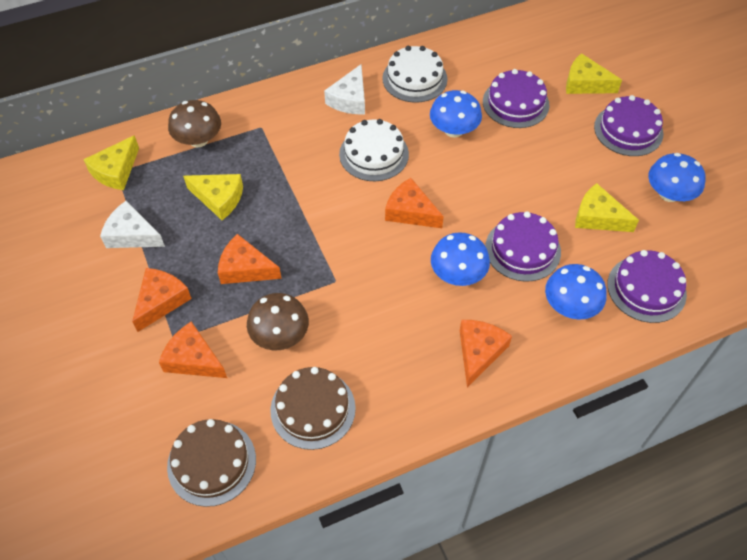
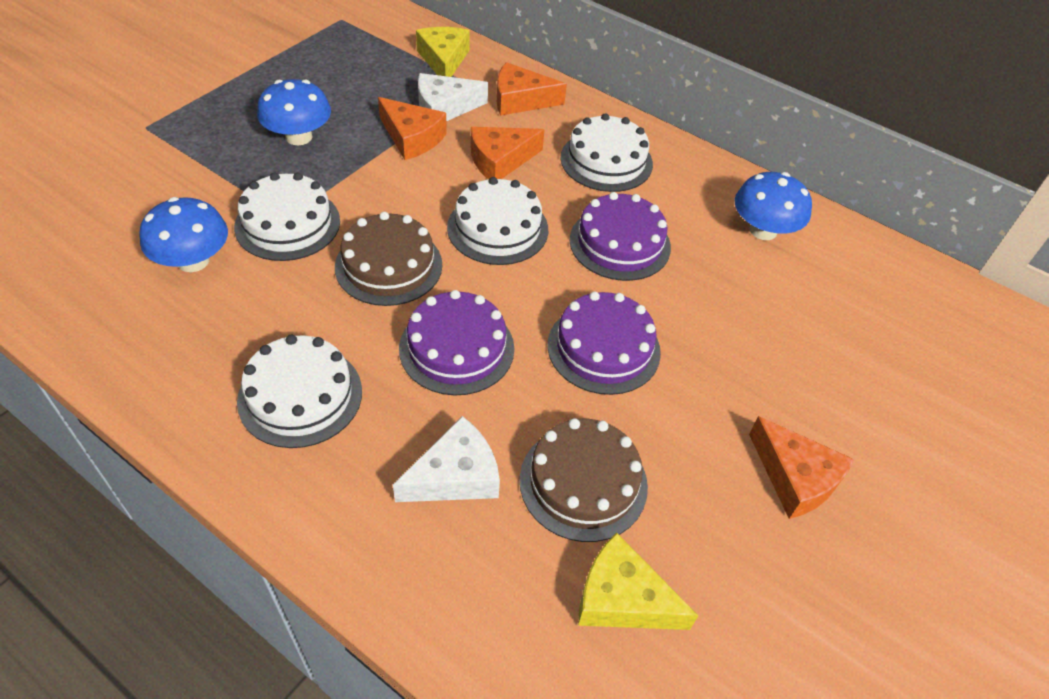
blue mushroom: [430,90,482,138] [431,232,490,286] [545,264,606,320] [648,153,706,202] = 4 -> [139,197,228,272] [257,79,331,145] [735,172,812,240] = 3
brown mushroom: [168,100,221,148] [247,293,309,350] = 2 -> none = 0
orange cheese: [132,268,192,332] [159,321,227,378] [218,234,282,284] [385,178,444,228] [460,320,512,387] = 5 -> [378,97,447,160] [471,127,545,179] [497,62,567,116] [749,416,854,519] = 4
purple cake: [483,69,550,128] [485,211,561,282] [594,95,663,156] [607,250,687,323] = 4 -> [399,290,514,395] [548,291,661,395] [569,192,671,281] = 3
white cake: [339,119,409,181] [382,46,448,103] = 2 -> [234,172,340,261] [237,335,362,448] [447,177,548,265] [561,113,653,192] = 4
yellow cheese: [83,135,139,190] [183,174,243,220] [566,53,622,94] [575,183,639,232] = 4 -> [416,27,470,77] [578,533,698,630] = 2

